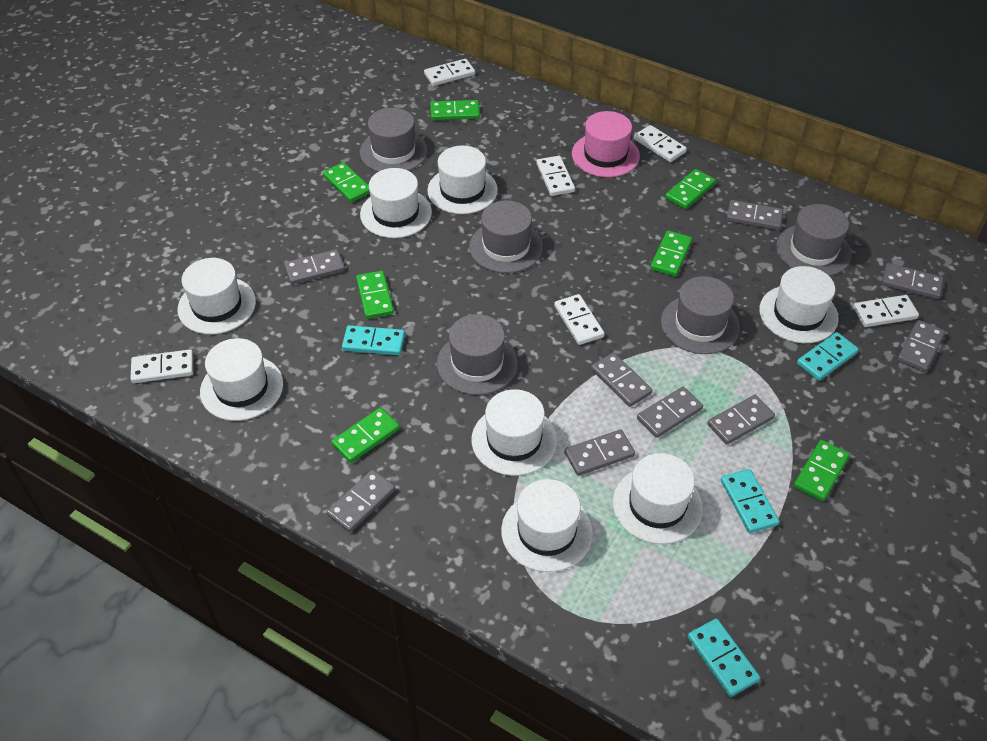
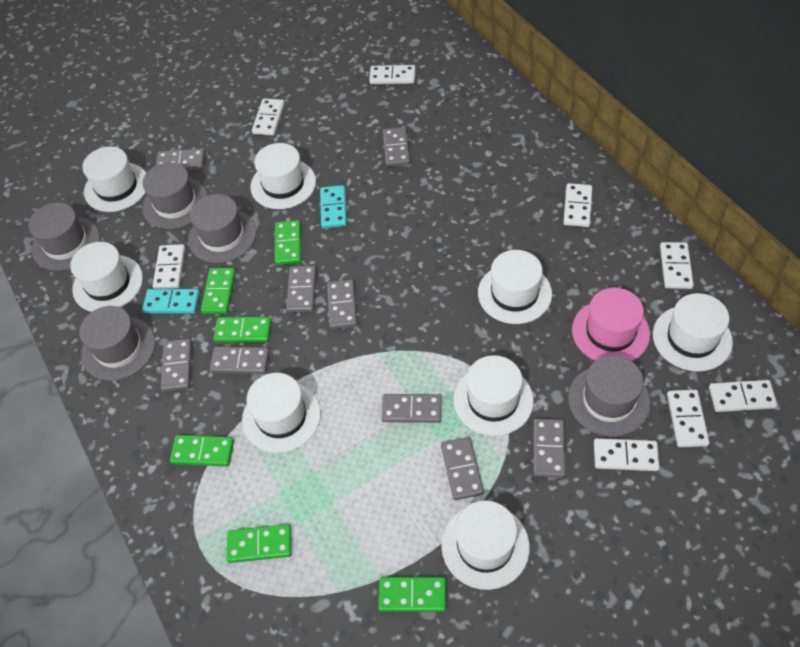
green domino: [323,162,370,203] [331,407,400,463] [356,271,394,319] [430,100,480,120] [650,230,692,276] [665,169,716,209] [794,440,850,501] = 7 -> [170,435,234,466] [201,268,236,314] [214,317,272,343] [227,524,292,563] [275,220,301,265] [378,577,446,612] = 6
turquoise domino: [342,325,405,355] [688,618,760,697] [721,469,779,533] [797,332,859,381] = 4 -> [142,289,200,314] [320,185,347,228] = 2
white domino: [130,349,193,383] [424,59,475,86] [536,156,575,196] [554,294,605,345] [634,125,687,162] [853,295,919,327] = 6 -> [153,244,185,289] [252,99,285,135] [369,65,415,84] [564,183,592,227] [594,438,659,471] [660,242,694,289] [667,390,709,447] [709,380,777,412] = 8

